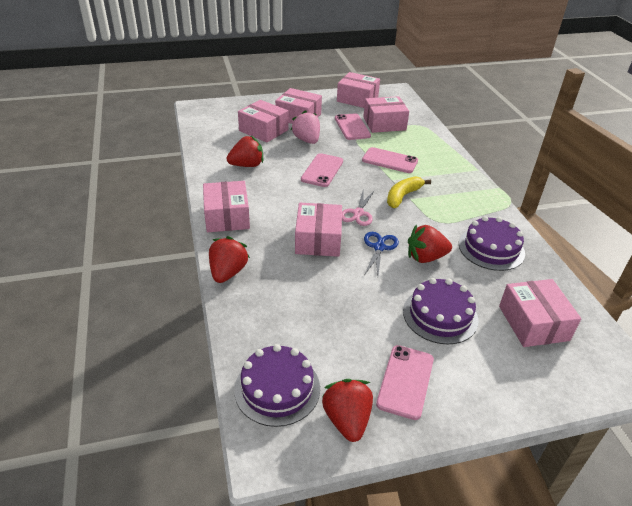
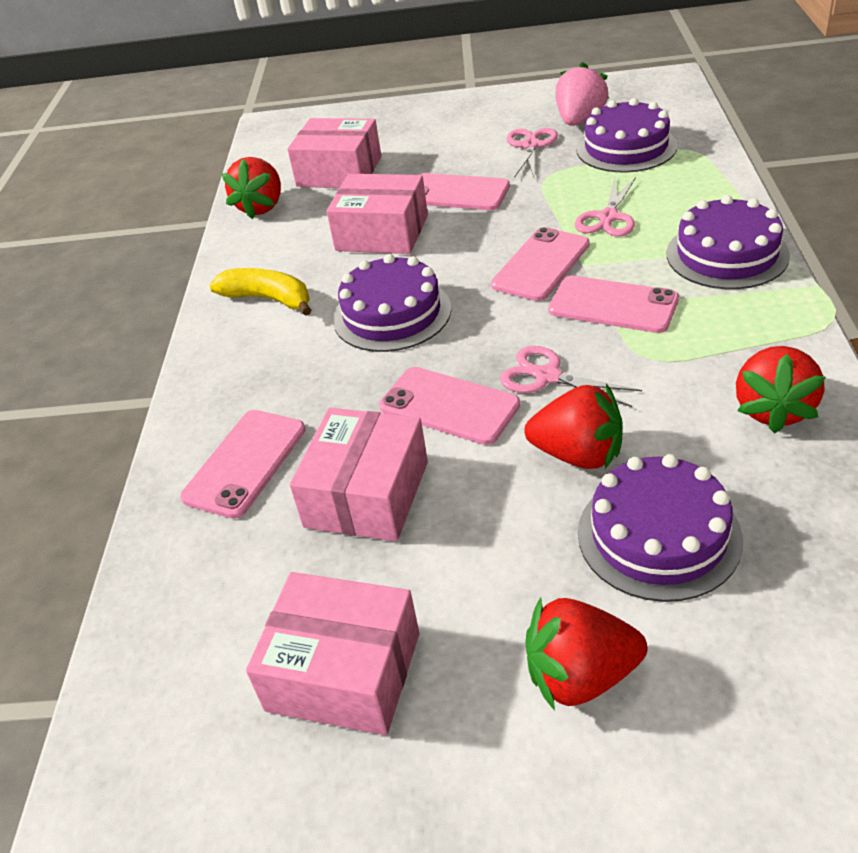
blue scissors: [364,232,399,275] = 1 -> none = 0
pink box: [203,181,250,232] [238,100,288,142] [275,88,322,124] [295,203,342,257] [337,72,380,108] [363,96,409,133] [499,279,581,347] = 7 -> [246,572,419,735] [287,118,381,188] [290,408,428,542] [326,174,428,254] = 4
pink phone: [301,153,343,187] [335,113,371,140] [362,147,418,173] [376,345,434,420] = 4 -> [180,410,306,519] [379,367,520,445] [419,173,510,210] [491,227,590,301] [548,276,679,333] = 5
pink scissors: [342,190,375,226] = 1 -> [500,346,642,407] [507,128,558,179] [575,177,636,237] = 3
purple cake: [234,344,320,427] [403,278,479,345] [459,216,525,271] = 3 -> [333,254,451,352] [576,98,677,172] [578,454,743,602] [666,195,790,289] = 4

